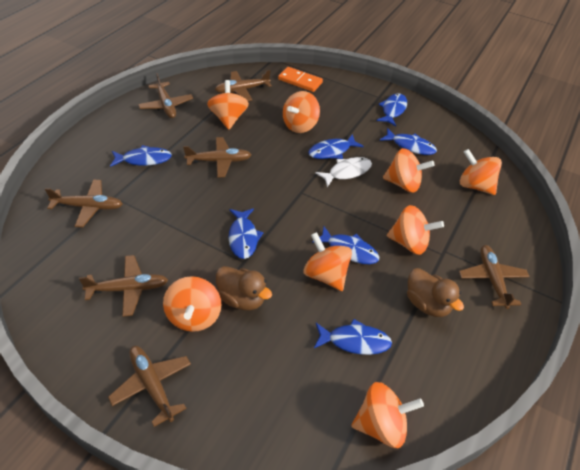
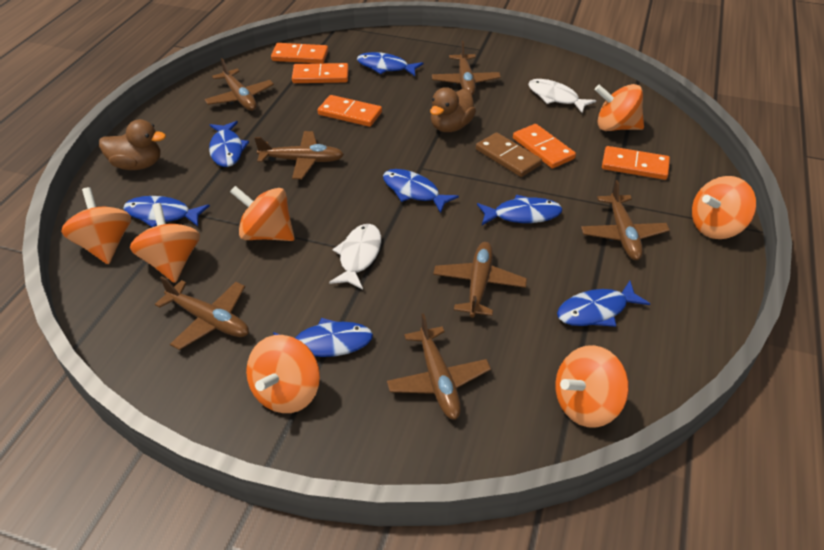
brown domino: none = 0 -> [476,132,542,177] = 1
orange domino: [278,67,323,92] = 1 -> [271,43,328,63] [292,63,349,83] [318,95,382,127] [513,124,576,168] [602,146,670,180] = 5
orange spinning top: [163,276,221,332] [207,80,249,130] [283,91,320,133] [303,232,352,291] [351,382,424,448] [383,148,435,193] [387,205,444,255] [460,149,502,195] = 8 -> [61,187,131,264] [130,203,200,283] [230,186,295,241] [246,335,320,413] [555,345,629,428] [594,84,644,131] [692,176,756,239] = 7
white fish: [315,157,372,187] = 1 -> [329,224,381,289] [528,79,596,113] = 2

